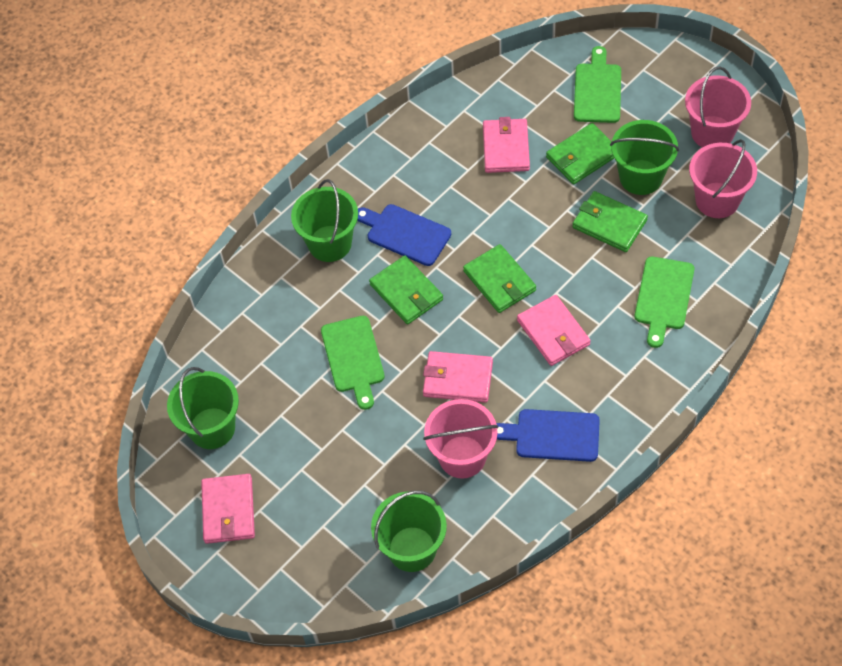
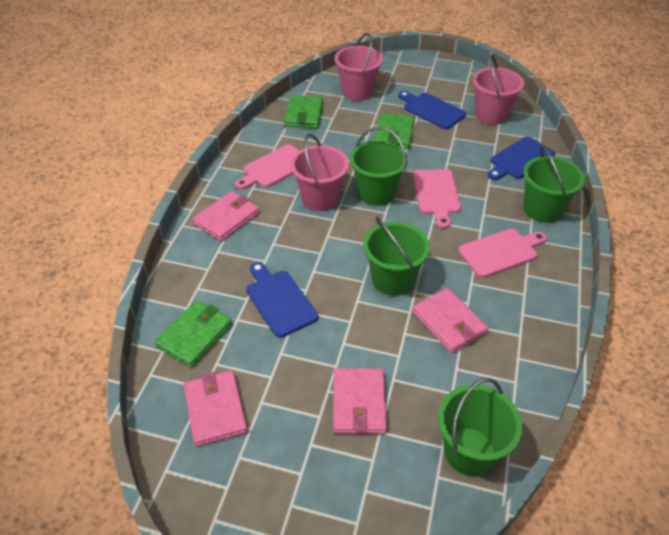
blue cutting board: [357,204,451,266] [496,409,600,462] = 2 -> [246,262,318,338] [398,91,466,129] [488,137,555,180] = 3
green cutting board: [321,316,385,410] [574,46,621,123] [634,257,694,348] = 3 -> none = 0
green wallet: [369,255,443,324] [463,244,536,313] [546,123,614,184] [572,191,648,252] = 4 -> [155,300,232,367] [284,95,323,128] [374,113,415,149] = 3
pink cutting board: none = 0 -> [235,144,299,190] [413,169,461,228] [458,229,547,278] = 3

